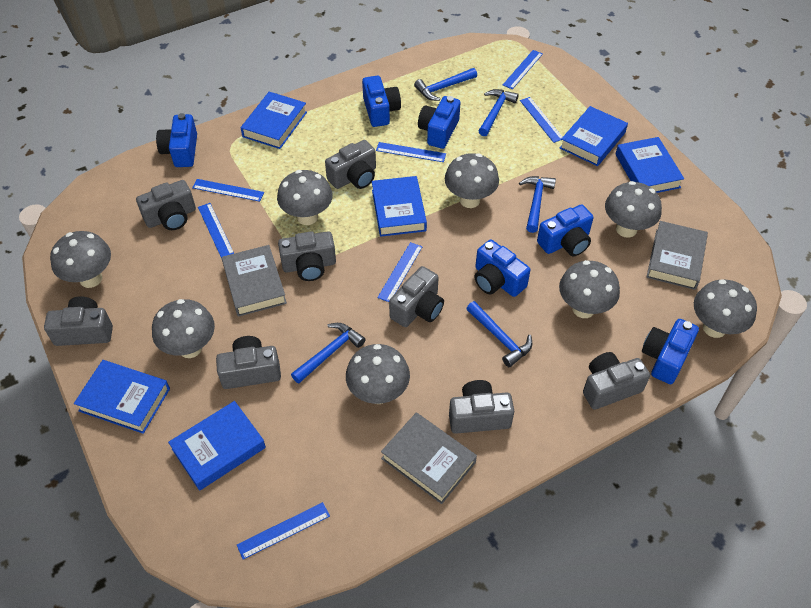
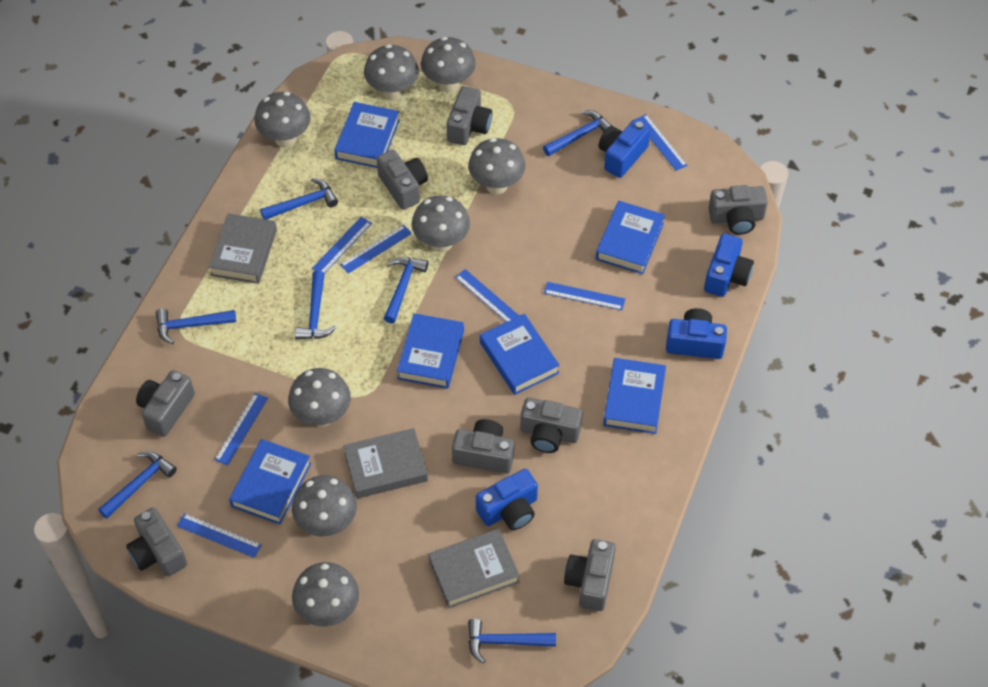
blue camera: [156,113,197,167] [362,76,401,127] [418,96,460,149] [475,240,530,297] [537,204,594,256] [642,319,699,384] = 6 -> [476,469,538,530] [599,120,651,178] [666,308,727,359] [704,234,754,297] = 4
blue hammer: [291,323,366,383] [414,68,477,101] [466,301,532,367] [479,89,519,136] [519,176,556,233] = 5 -> [98,451,177,518] [156,309,236,344] [260,178,338,220] [295,271,336,339] [384,257,428,323] [468,619,556,664] [543,110,612,156] = 7

